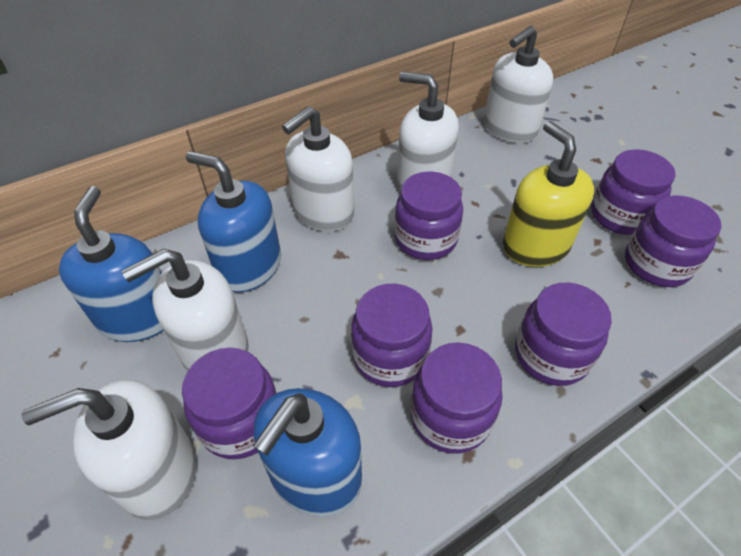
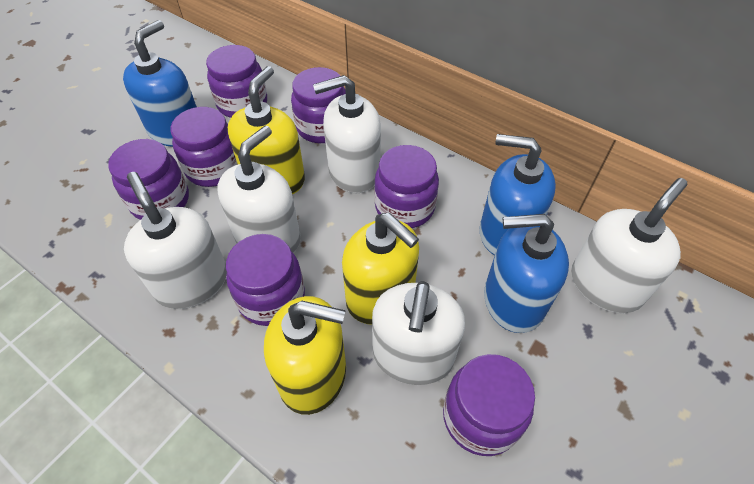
yellow soap dispenser: [503,121,594,267] = 1 -> [228,66,305,194] [264,296,346,415] [342,212,419,325] = 3

